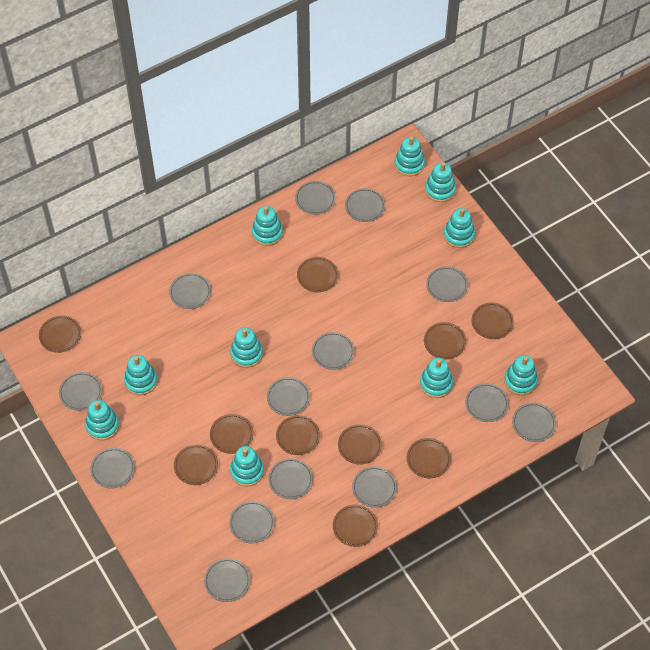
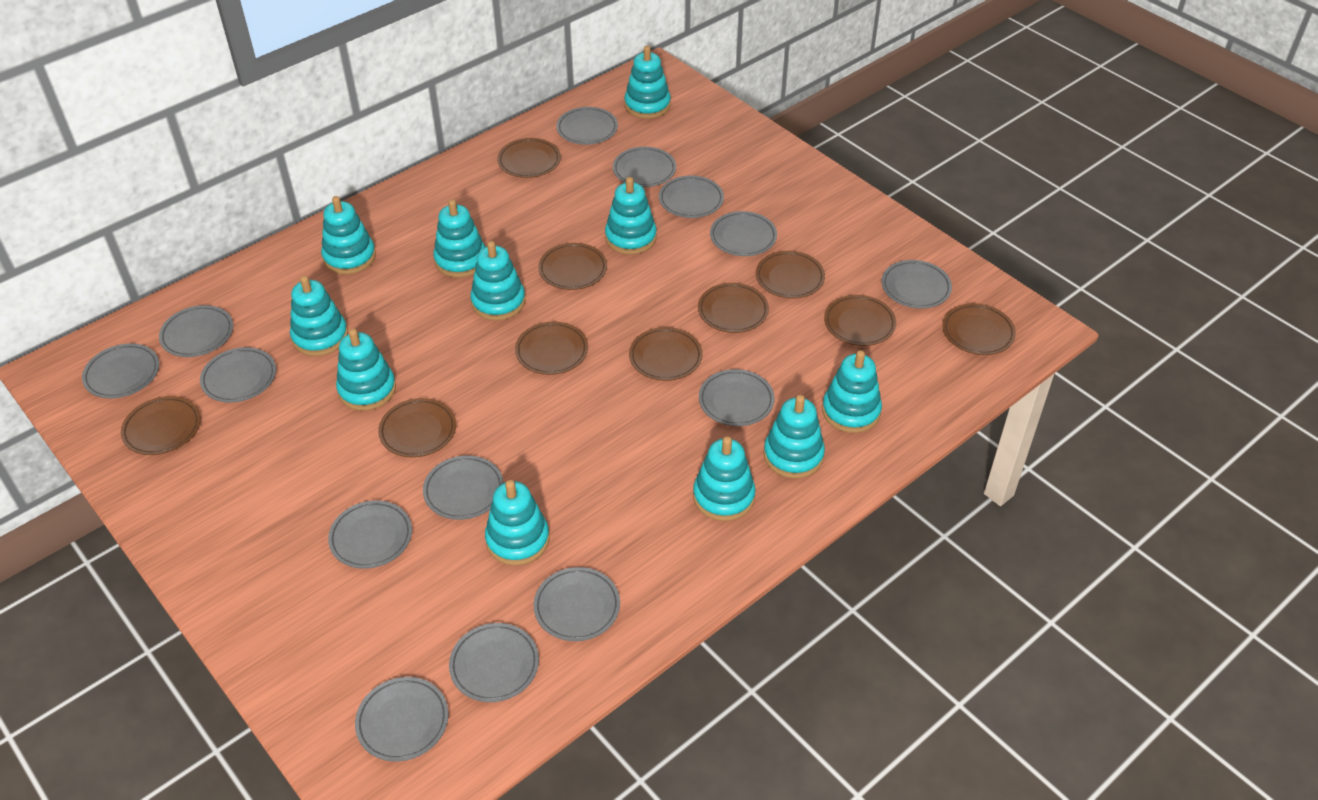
turquoise stacking toy: [85,400,119,440] [124,355,158,395] [230,327,263,368] [230,446,264,486] [252,206,283,246] [394,136,425,176] [420,358,453,398] [425,162,456,202] [443,208,475,248] [504,355,538,395] = 10 -> [290,275,348,356] [321,196,376,274] [336,329,396,411] [433,199,485,278] [470,241,526,321] [485,480,550,566] [605,177,657,255] [624,46,671,119] [693,436,755,521] [764,395,825,479] [822,350,882,433] = 11

